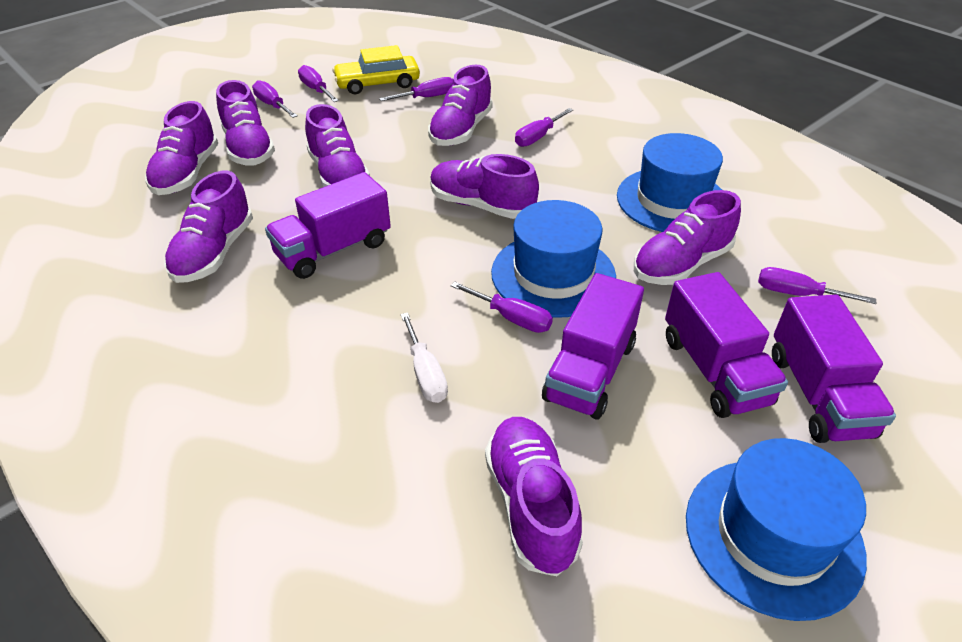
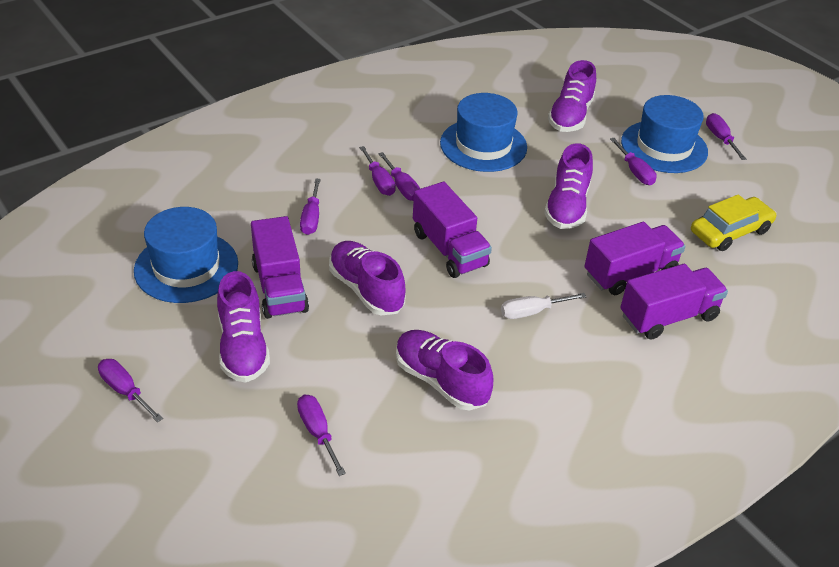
purple screwdriver: [252,80,298,118] [298,65,339,102] [379,77,453,101] [450,281,553,333] [515,108,573,147] [758,267,876,304] = 6 -> [98,359,163,422] [297,395,346,476] [300,179,321,235] [359,146,396,196] [378,152,420,201] [610,138,657,185] [706,113,746,160] = 7
purple shoe: [145,101,218,195] [164,171,253,283] [216,80,275,166] [305,104,370,187] [428,65,493,146] [430,154,539,219] [485,417,583,576] [634,190,741,285] = 8 -> [217,271,270,383] [329,241,405,315] [396,330,493,410] [544,143,593,229] [548,60,596,132] = 5

